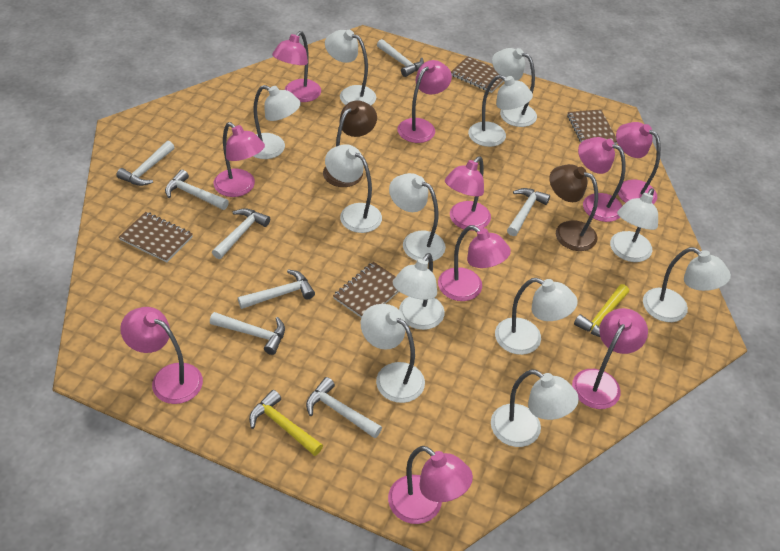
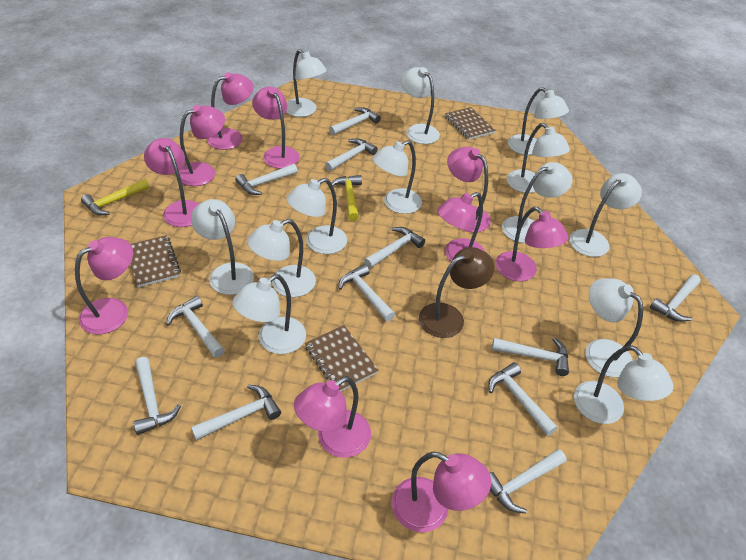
brown lamp: [323,100,377,187] [549,164,598,251] = 2 -> [419,247,495,338] = 1
brown notebook: [119,212,193,263] [333,262,399,318] [451,56,504,93] [567,109,617,145] = 4 -> [131,235,181,288] [305,325,379,391] [445,107,496,140] = 3
white hammer: [117,141,175,186] [165,170,229,210] [210,312,285,355] [212,208,270,259] [238,270,315,309] [306,377,382,438] [377,39,424,77] [507,188,550,236] = 8 -> [133,357,181,435] [166,296,225,358] [191,385,281,441] [235,164,298,195] [325,138,378,171] [329,107,381,135] [339,264,395,322] [364,227,425,268] [488,362,557,436] [490,449,567,513] [492,338,569,376] [650,274,701,322] = 12
white lamp: [253,85,301,159] [325,30,376,105] [325,144,382,233] [361,304,425,403] [389,173,446,262] [393,253,445,330] [468,75,533,147] [491,369,579,447] [492,48,537,127] [495,278,578,355] [610,188,658,262] [643,247,731,322] = 12 -> [191,199,254,295] [232,274,306,354] [247,219,316,297] [286,49,327,117] [286,178,347,254] [372,140,422,214] [401,67,440,144] [502,162,573,243] [507,123,570,193] [508,87,569,155] [569,173,642,257] [574,345,674,424] [586,278,643,377] = 13

